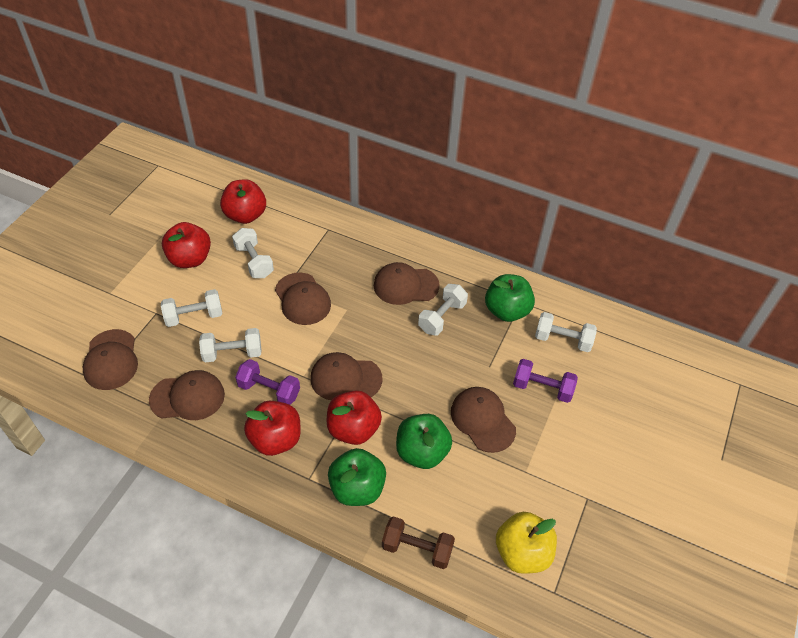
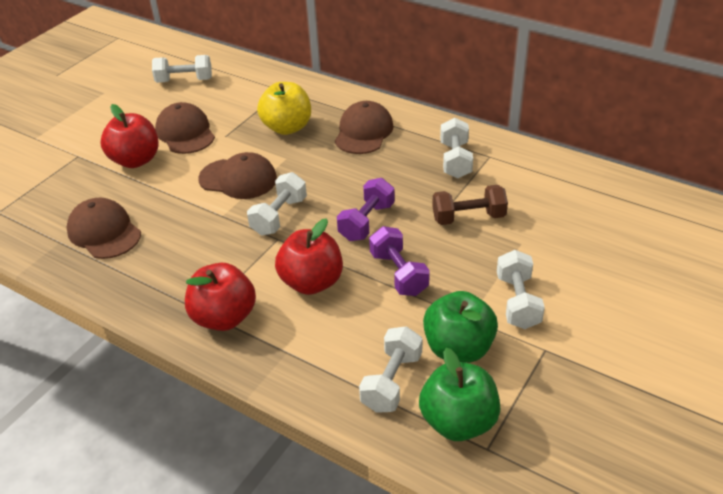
brown cap: [83,329,138,390] [149,370,225,420] [275,273,331,325] [310,352,383,400] [374,262,440,305] [451,387,516,453] = 6 -> [67,198,141,259] [155,102,215,154] [198,152,277,199] [335,101,394,154] = 4
green apple: [328,448,386,506] [396,414,452,469] [485,274,535,322] = 3 -> [419,348,500,441] [423,291,498,363] = 2
red apple: [162,222,211,268] [220,179,266,224] [244,401,301,456] [327,390,382,445] = 4 -> [101,104,158,168] [185,263,256,331] [275,218,343,295] = 3

